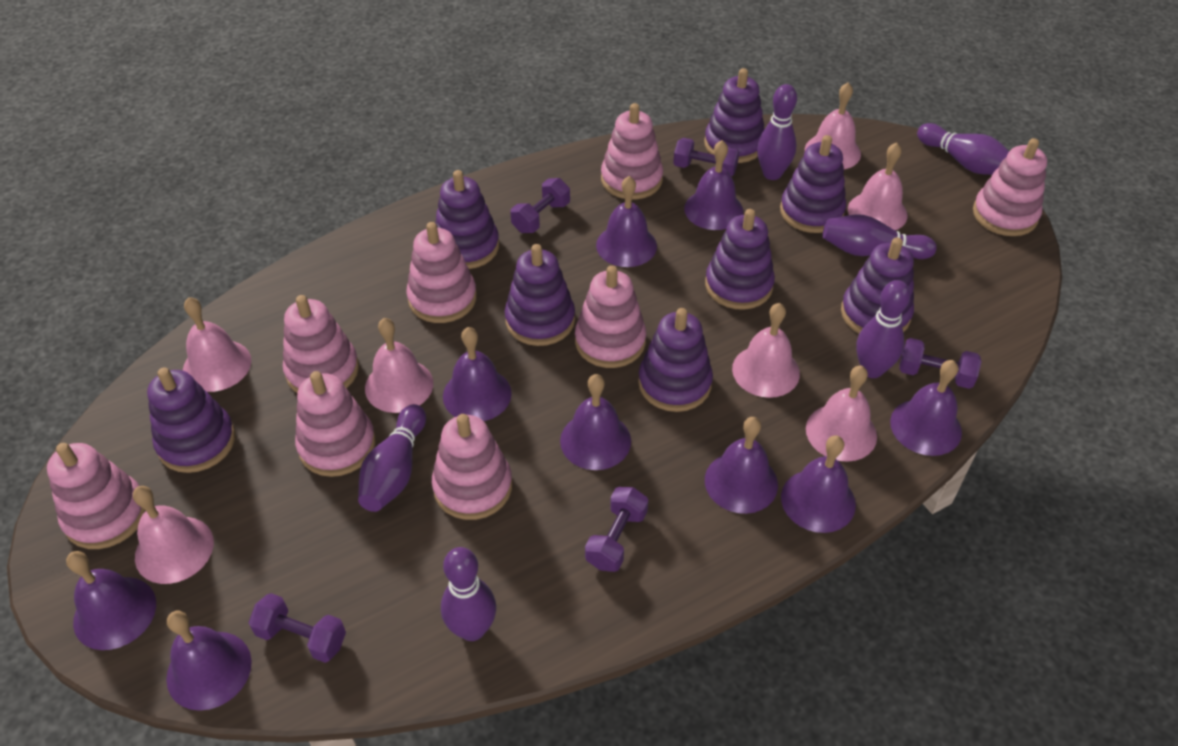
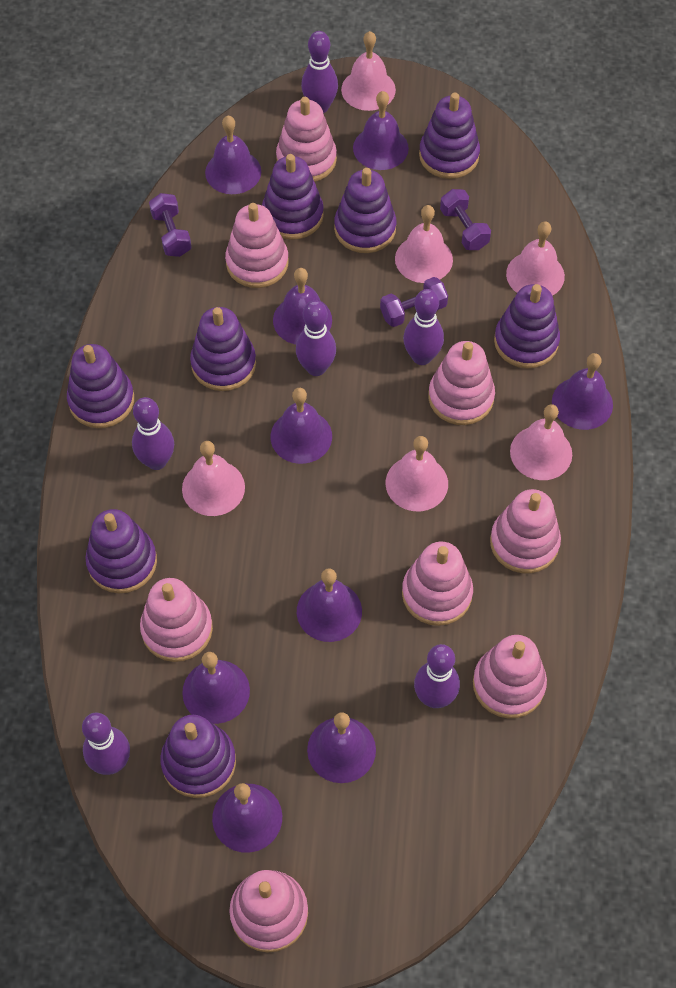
pink bell: [133,486,214,584] [183,297,251,392] [365,318,433,413] [732,303,800,398] [805,82,861,169] [806,365,877,462] [848,143,908,230] = 7 -> [182,441,245,516] [341,31,396,111] [386,436,448,511] [395,205,453,283] [506,221,565,296] [510,404,572,480] = 6
purple dumbbell: [249,593,346,663] [510,178,570,233] [585,487,648,572] [673,138,739,176] [899,338,981,389] = 5 -> [149,193,192,257] [380,277,448,327] [440,189,491,250] = 3

